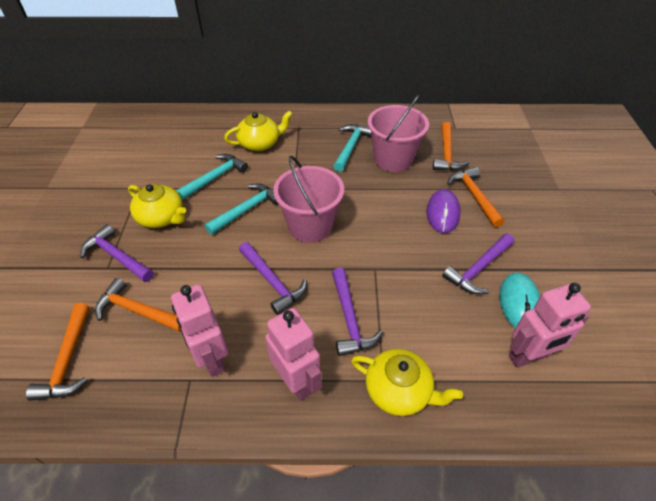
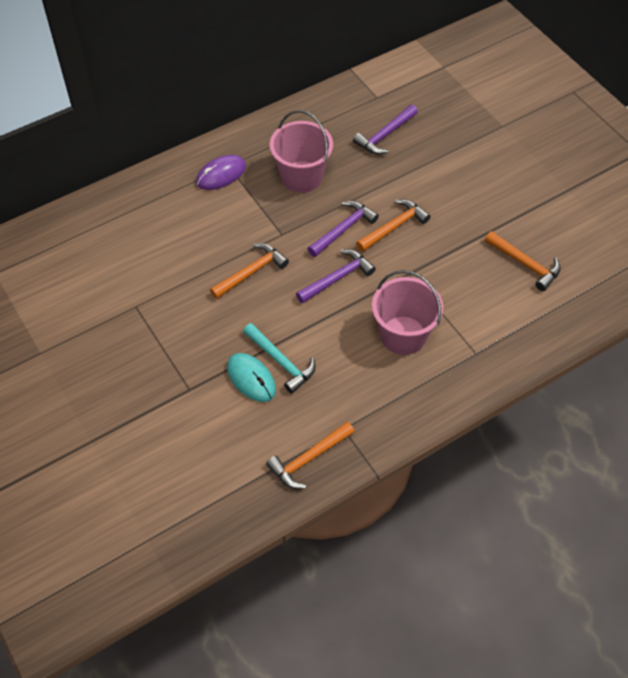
pink robot: [171,284,228,377] [265,308,321,401] [509,283,591,368] = 3 -> none = 0
purple hammer: [80,224,154,282] [239,242,307,315] [332,268,383,356] [442,233,514,294] = 4 -> [296,249,376,303] [308,201,379,257] [353,105,418,154] = 3
turquoise hammer: [176,154,248,200] [205,183,278,235] [333,124,371,172] = 3 -> [243,323,315,394] = 1
yellow teapot: [128,184,186,228] [224,110,292,151] [351,349,463,416] = 3 -> none = 0

